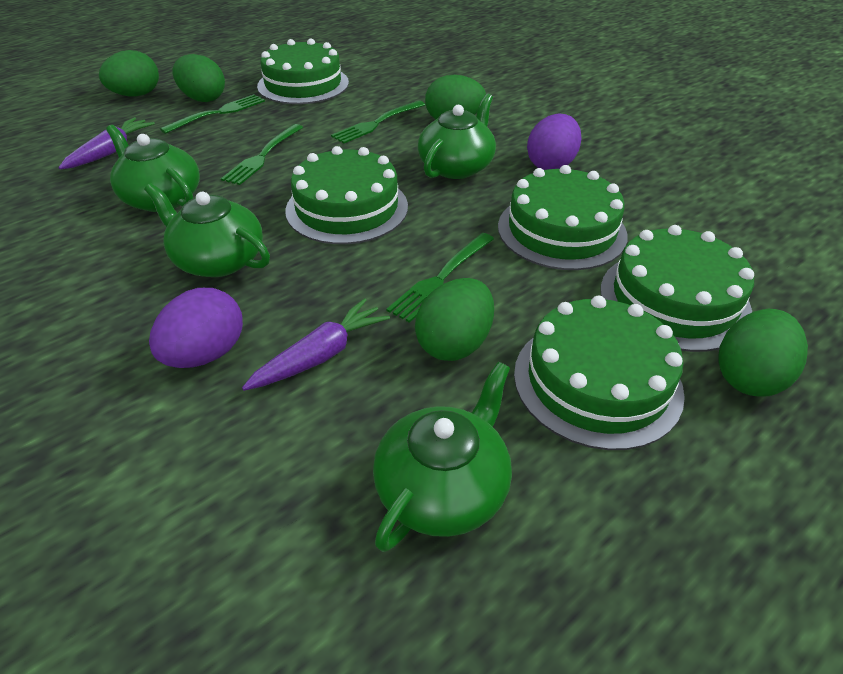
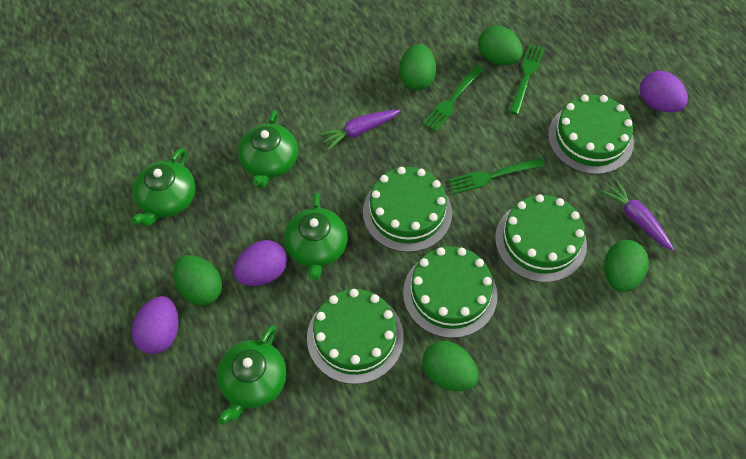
green fork: [160,94,265,134] [221,124,303,185] [331,100,425,144] [387,233,494,323] = 4 -> [423,65,484,132] [449,158,544,194] [509,44,545,115] = 3
purple egg: [149,288,243,368] [527,113,581,170] = 2 -> [132,296,179,354] [234,240,287,286] [640,71,688,112] = 3

